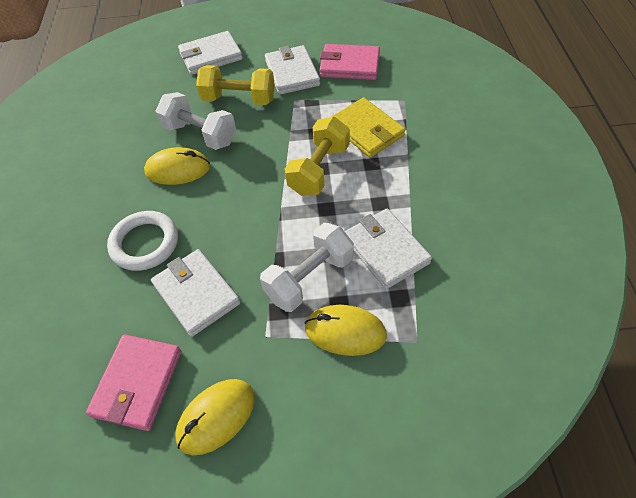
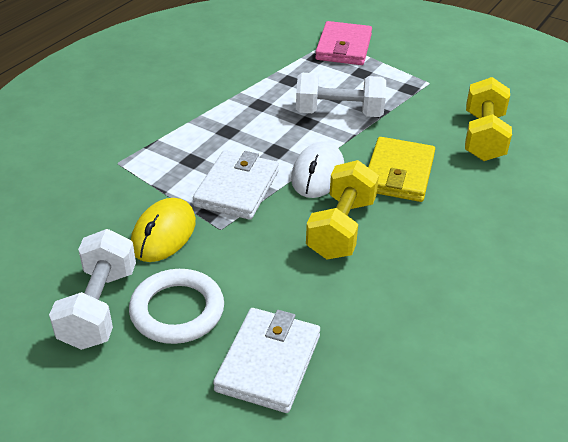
pink wallet: [86,335,182,431] [319,44,380,80] = 2 -> [315,21,372,65] = 1
white mouse: none = 0 -> [291,141,344,198] = 1
white wallet: [151,249,240,337] [178,31,243,75] [265,45,320,95] [345,209,432,289] = 4 -> [193,150,279,220] [213,308,320,413] = 2
yellow mouse: [144,147,210,185] [175,379,255,455] [305,305,387,356] = 3 -> [131,198,196,262] = 1

